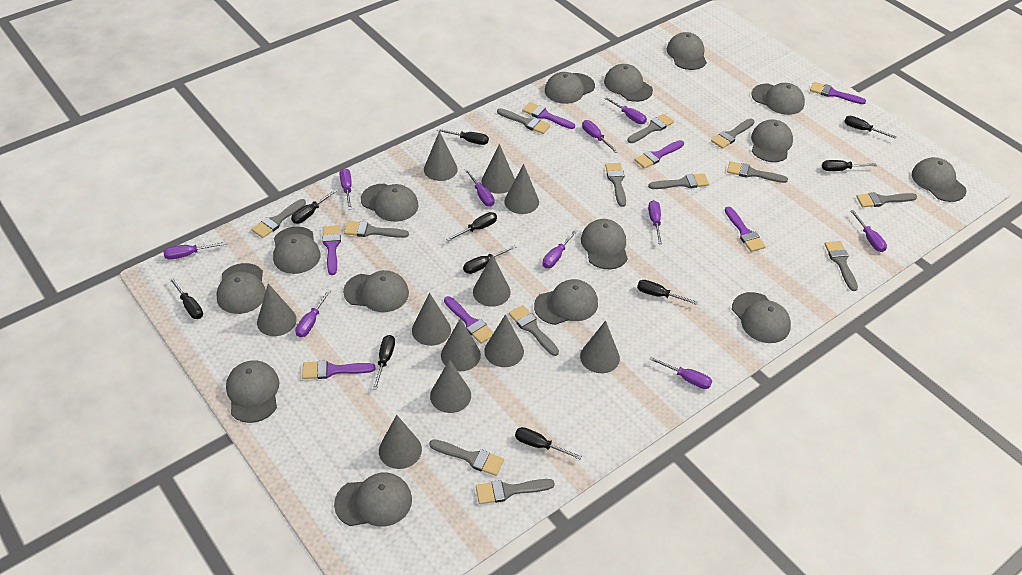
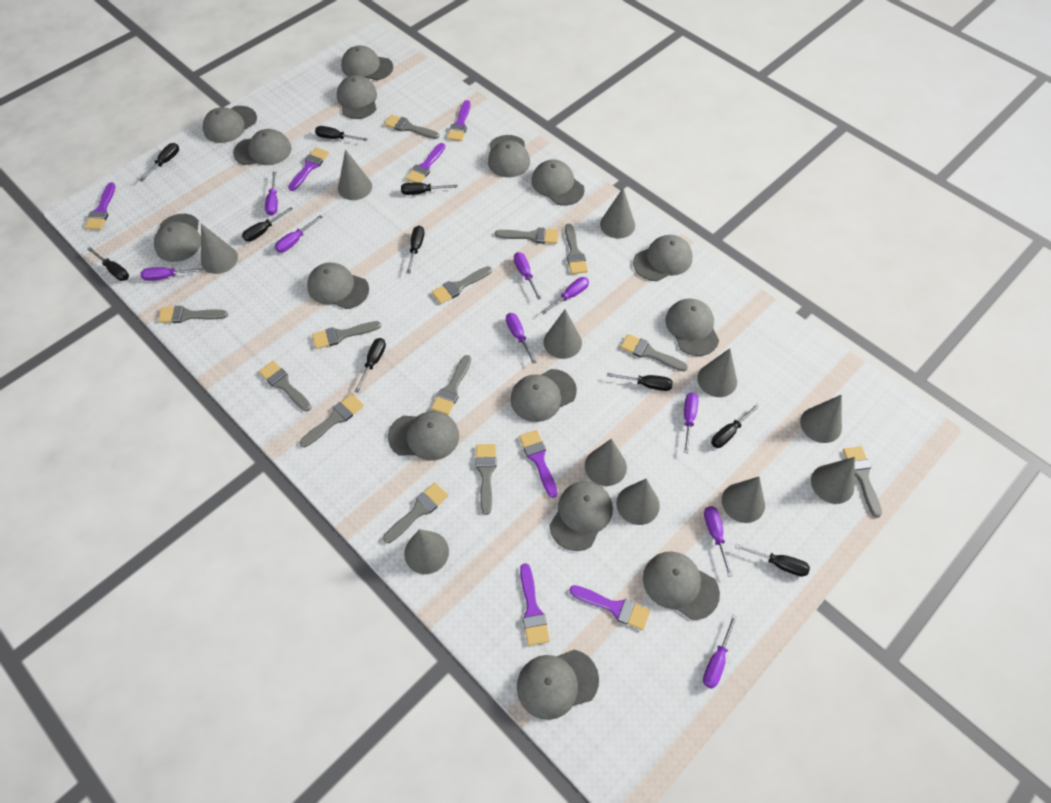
purple screwdriver: [163,242,226,260] [295,289,332,337] [340,168,352,210] [465,169,494,207] [542,229,578,268] [582,120,618,153] [604,97,647,124] [648,200,662,244] [649,356,712,389] [850,210,887,252] = 10 -> [140,267,203,281] [265,172,278,216] [275,215,322,253] [506,313,537,364] [514,252,541,300] [541,277,589,315] [684,393,699,453] [703,614,738,689] [704,506,733,577] = 9

